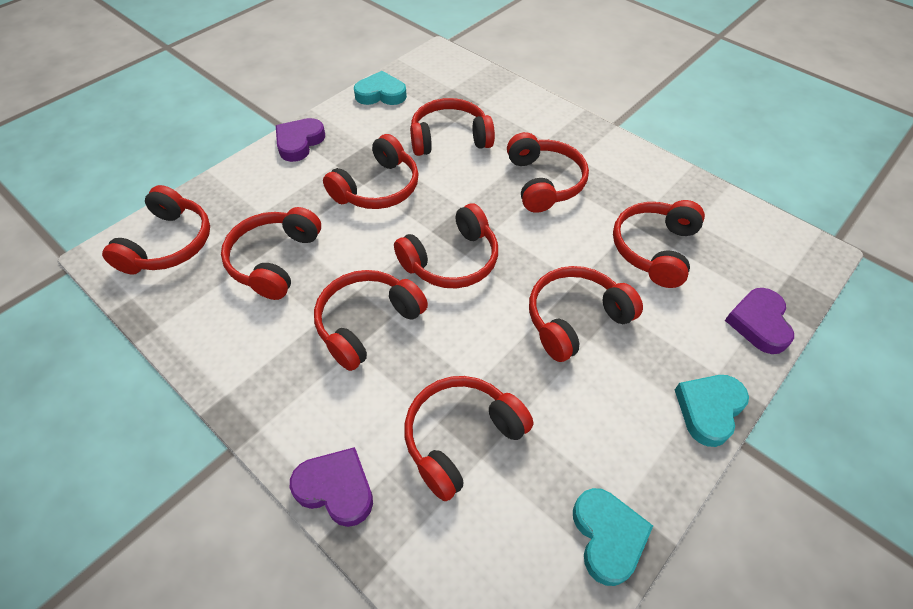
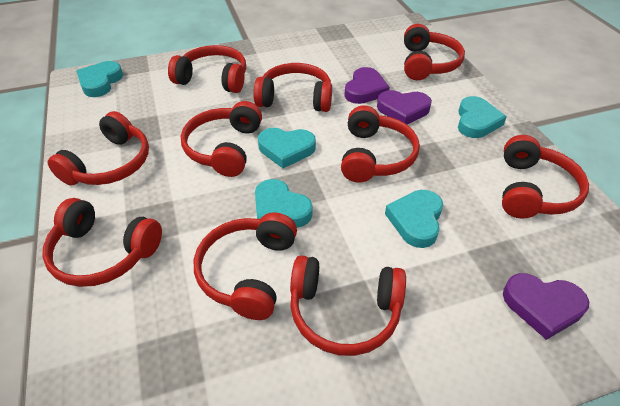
turquoise heart: [354,71,407,105] [573,488,653,586] [675,375,749,447] = 3 -> [77,61,123,97] [255,179,312,228] [258,128,316,168] [385,190,443,248] [458,96,507,138] = 5

